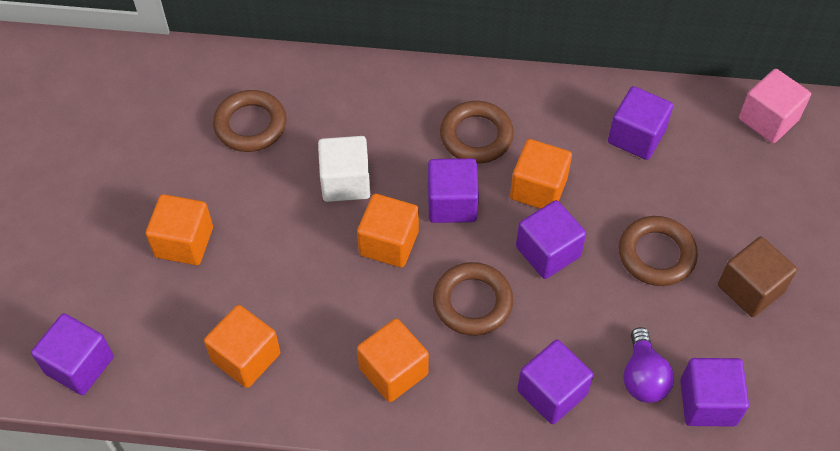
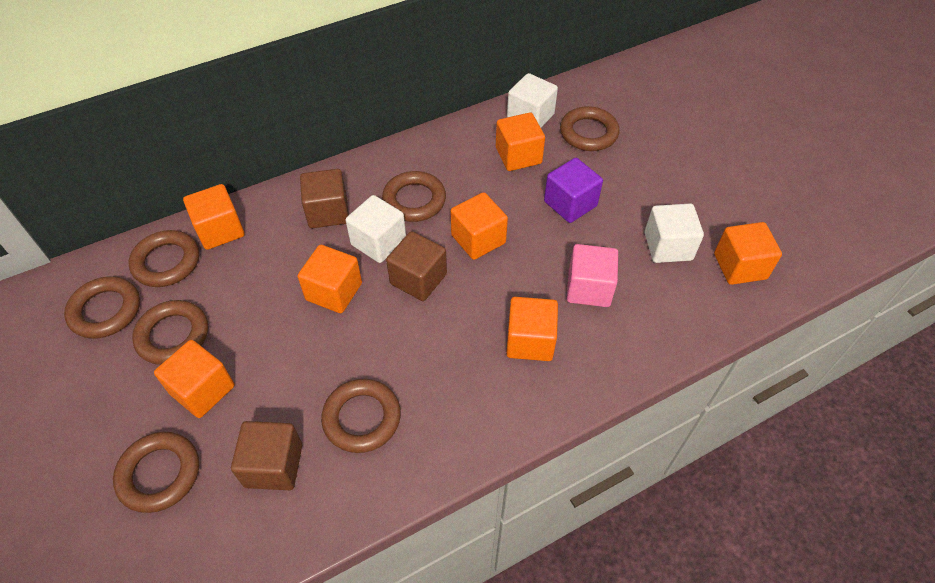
brown cube: [718,237,797,317] = 1 -> [231,421,302,490] [300,169,349,228] [386,231,447,301] = 3
brown ring: [213,90,287,152] [433,262,513,336] [440,101,514,164] [619,216,698,286] = 4 -> [64,276,140,339] [113,432,199,513] [129,230,199,287] [132,300,208,365] [321,379,401,453] [382,171,446,222] [560,106,620,151] = 7
orange cube: [146,194,213,265] [204,305,280,388] [357,194,419,268] [357,318,429,402] [510,139,572,209] = 5 -> [154,340,234,418] [183,184,245,250] [298,245,362,313] [451,192,508,260] [496,113,545,171] [506,297,558,361] [714,222,782,285] = 7
purple cube: [31,314,114,395] [428,158,479,223] [516,200,586,279] [517,340,594,424] [608,86,673,160] [680,358,749,427] = 6 -> [544,158,603,223] = 1
purple light bulb: [623,327,674,403] = 1 -> none = 0
white cube: [318,136,370,202] = 1 -> [346,195,406,263] [507,73,558,127] [645,204,704,263] = 3

